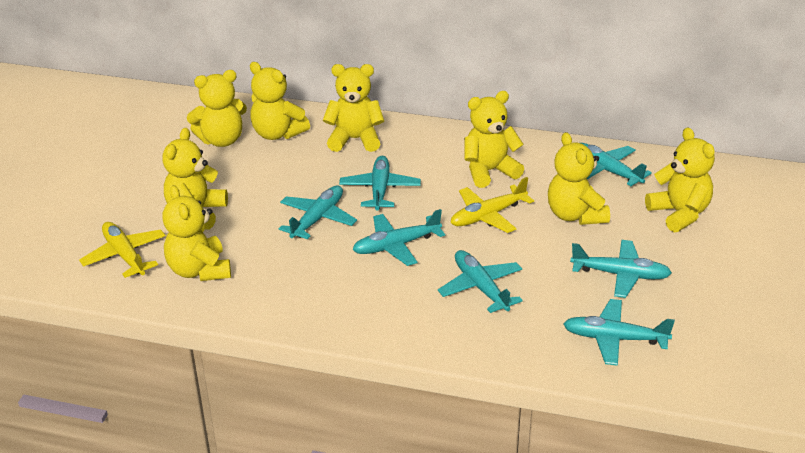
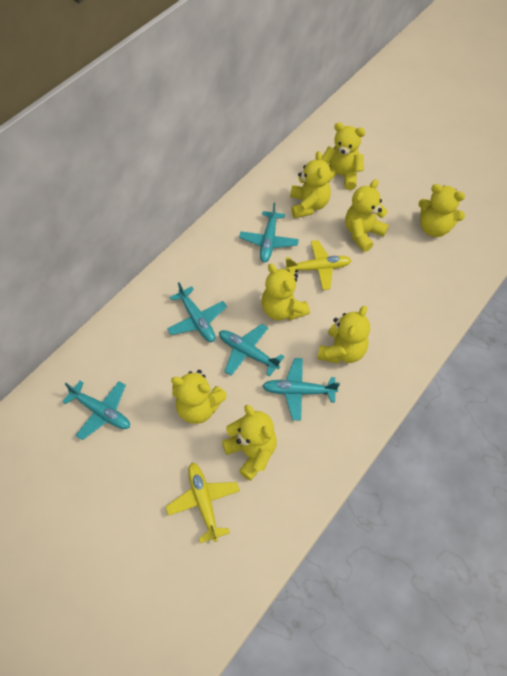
turquoise plane: [279,185,357,239] [339,156,421,210] [352,209,445,266] [438,250,523,313] [563,299,675,366] [570,240,672,298] [581,143,652,186] = 7 -> [62,381,130,440] [167,282,227,342] [219,324,284,376] [239,203,299,262] [262,358,340,421] = 5

